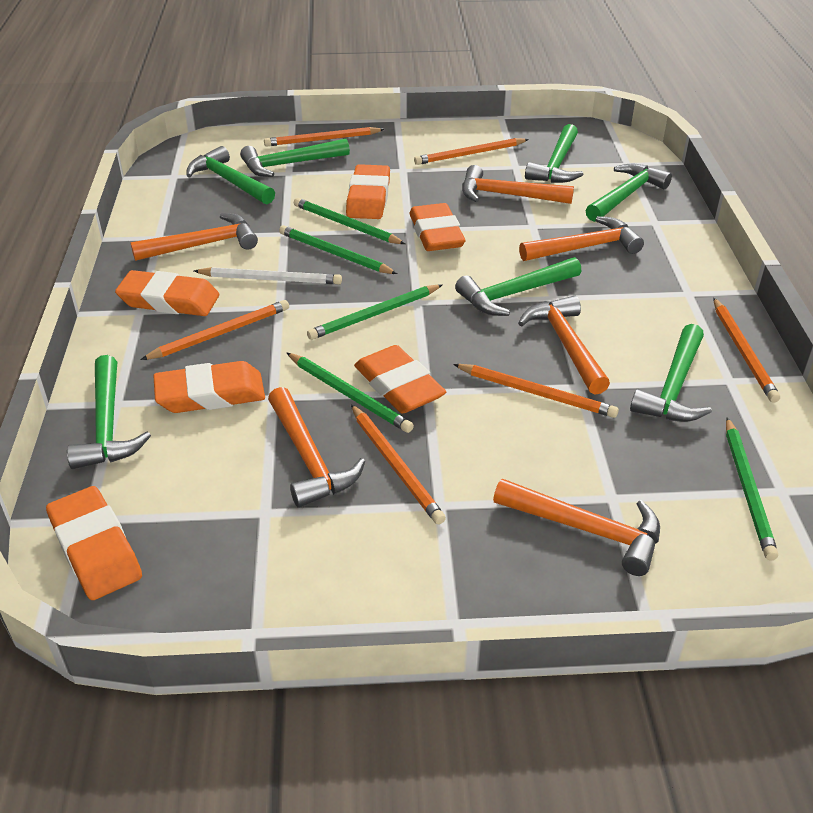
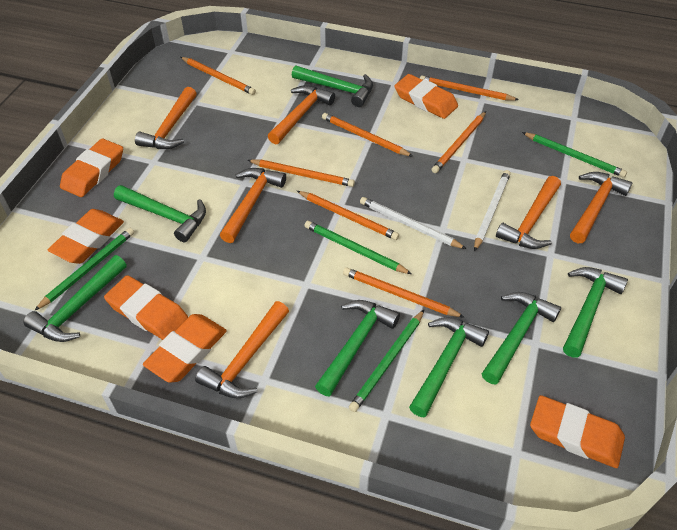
green pencil: [279,225,397,274] [286,352,414,433] [294,198,406,244] [307,285,442,340] [726,417,778,561] = 5 -> [34,228,134,311] [304,221,412,274] [349,310,424,412] [522,132,627,178] = 4
orange pencil: [140,300,289,360] [264,127,385,147] [351,404,446,525] [414,138,529,165] [453,364,619,418] [713,298,780,403] = 6 -> [181,57,256,95] [248,160,355,187] [297,191,399,240] [322,113,413,157] [343,267,465,318] [420,75,519,100] [431,111,486,173] = 7
white pencil: [194,267,342,284] = 1 -> [360,197,466,249] [474,170,511,251] = 2

